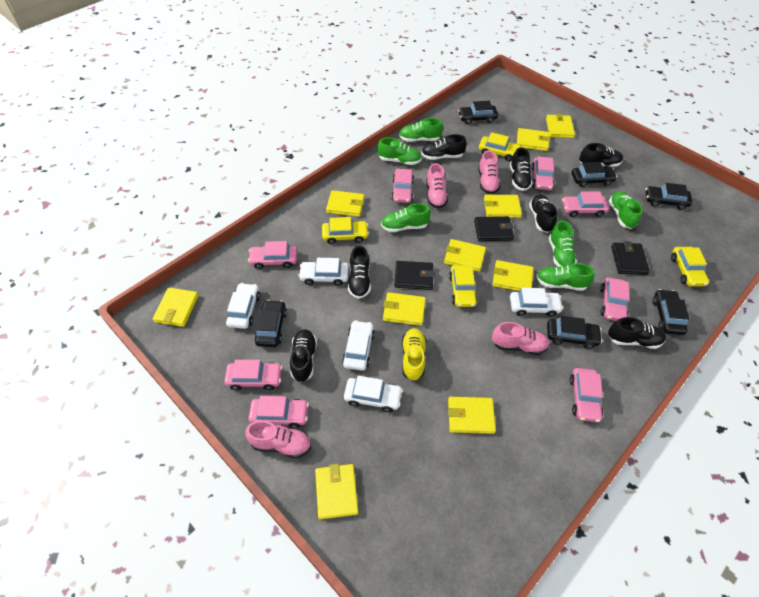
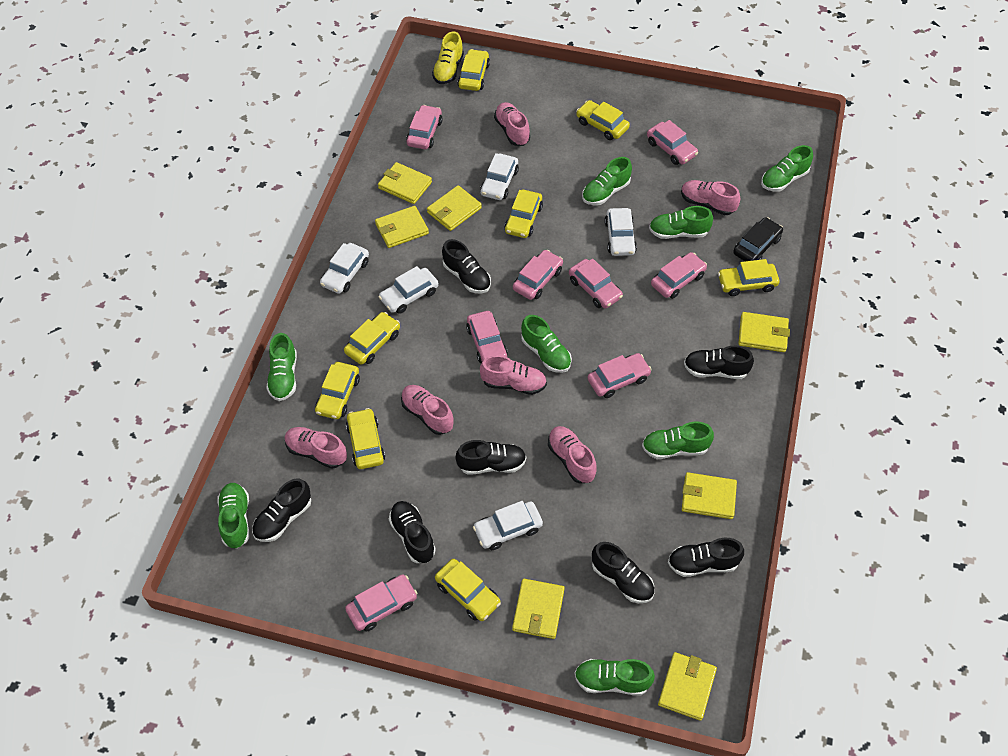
black car: [254,300,287,347] [458,101,498,125] [547,316,602,349] [572,162,617,187] [645,183,692,210] [652,289,689,335] = 6 -> [733,217,783,261] = 1
black wallet: [394,261,434,290] [474,216,514,241] [611,241,650,275] = 3 -> none = 0
green shoe: [377,137,421,165] [381,203,430,232] [399,118,443,142] [536,263,595,291] [549,220,577,267] [609,191,642,229] = 6 -> [217,483,249,549] [266,333,297,401] [521,315,572,373] [574,659,655,695] [582,157,632,205] [642,422,714,459] [649,206,713,239] [761,145,813,192] = 8
pink shoe: [245,421,311,458] [426,163,448,208] [478,150,500,194] [492,322,550,355] = 4 -> [285,427,347,469] [401,385,454,435] [480,355,547,395] [494,102,530,146] [548,426,597,484] [681,180,740,215] = 6
yellow car: [322,217,369,244] [449,265,478,307] [479,132,522,161] [671,247,709,287] = 4 -> [315,362,360,419] [344,312,400,365] [346,408,385,469] [435,559,501,621] [458,49,490,91] [504,190,543,238] [576,100,630,140] [718,259,780,296] = 8
yellow wallet: [153,288,199,327] [315,464,358,519] [326,190,364,217] [383,292,426,326] [444,239,486,272] [448,397,496,434] [484,195,522,218] [492,260,534,291] [517,128,550,151] [546,114,575,138] = 10 -> [375,206,429,248] [378,162,432,204] [427,185,482,231] [512,579,565,639] [658,652,717,721] [682,472,737,519] [738,312,790,352] = 7

